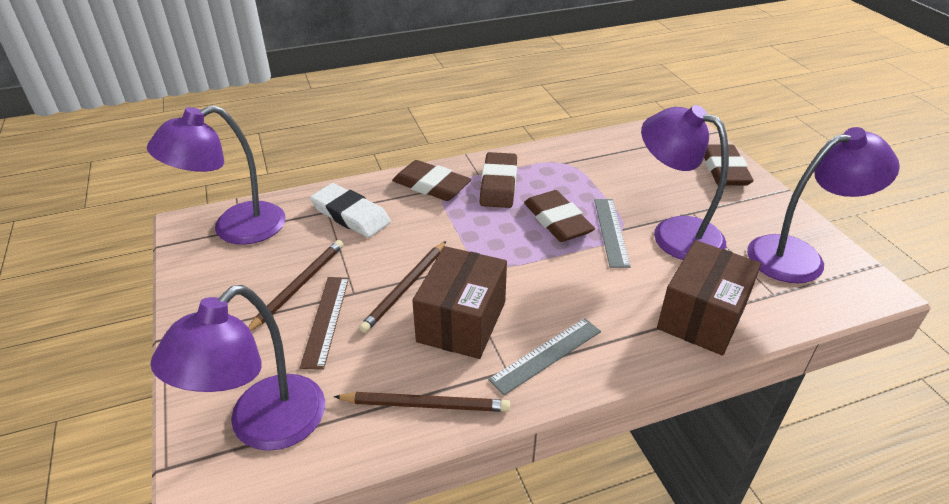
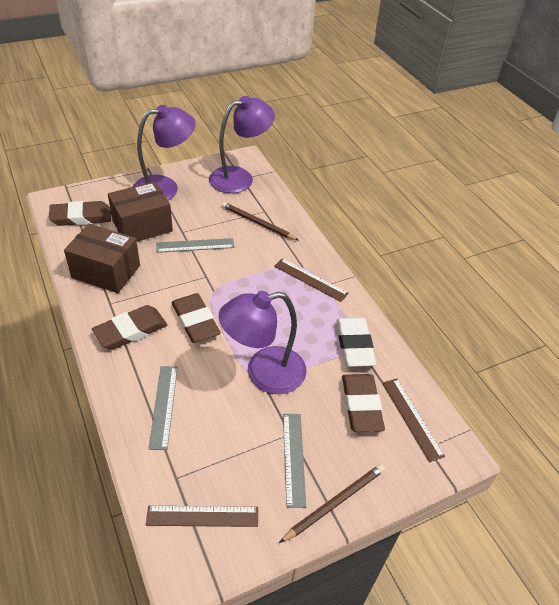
brown pencil: [248,240,344,331] [334,392,510,412] [359,241,446,333] = 3 -> [222,202,299,241] [279,464,385,543] = 2
brown ruler: [300,277,349,370] = 1 -> [146,506,258,527] [274,258,349,302] [382,378,445,462] = 3
grey ruler: [488,318,601,395] [594,199,631,268] = 2 -> [149,366,178,450] [156,238,234,253] [283,414,306,508] = 3
purple lamp: [147,105,285,245] [151,285,325,451] [641,105,729,260] [747,127,900,283] = 4 -> [133,105,196,200] [209,96,275,193] [219,291,306,394] = 3

